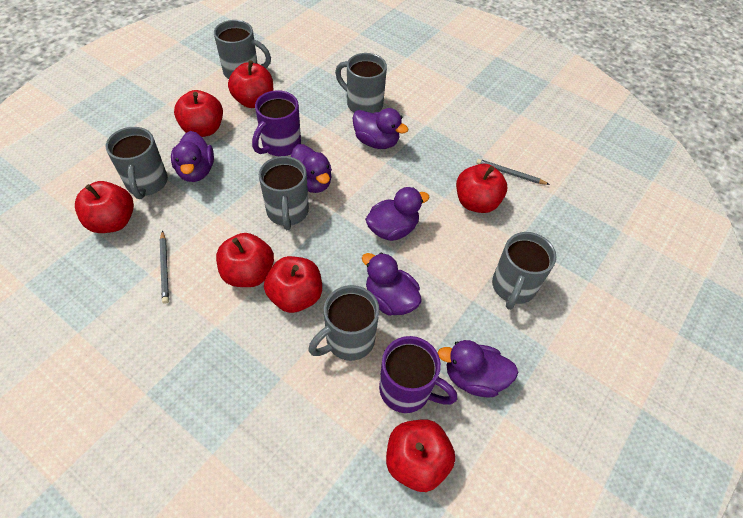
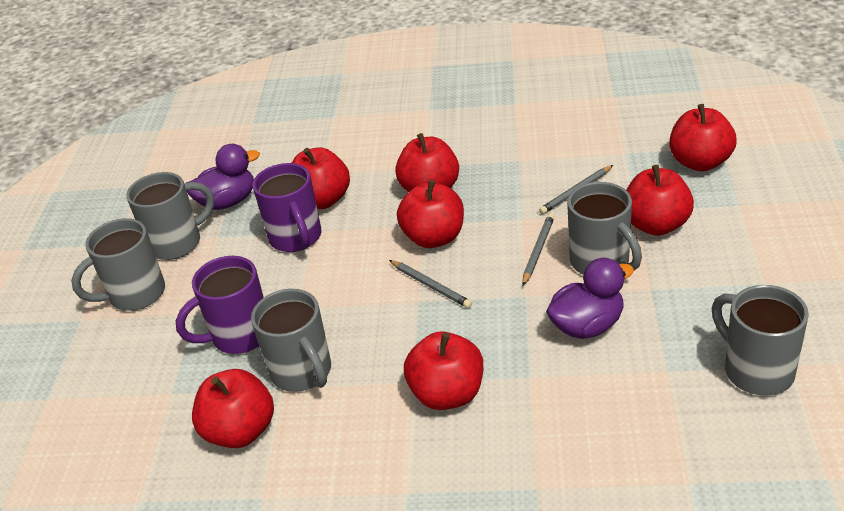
grey mug: [106,127,168,199] [214,20,271,79] [259,156,309,230] [308,285,379,361] [335,53,387,113] [492,232,557,310] = 6 -> [71,218,165,311] [126,172,214,260] [251,289,331,392] [567,182,642,275] [712,285,809,396] = 5
grey pencil: [160,230,169,304] [476,159,550,185] = 2 -> [389,260,472,308] [522,214,554,286] [539,165,613,214] = 3
purple duck: [171,131,214,182] [291,144,332,193] [353,108,408,149] [362,253,422,316] [365,187,430,241] [437,340,519,398] = 6 -> [186,144,260,210] [546,258,634,339] = 2

